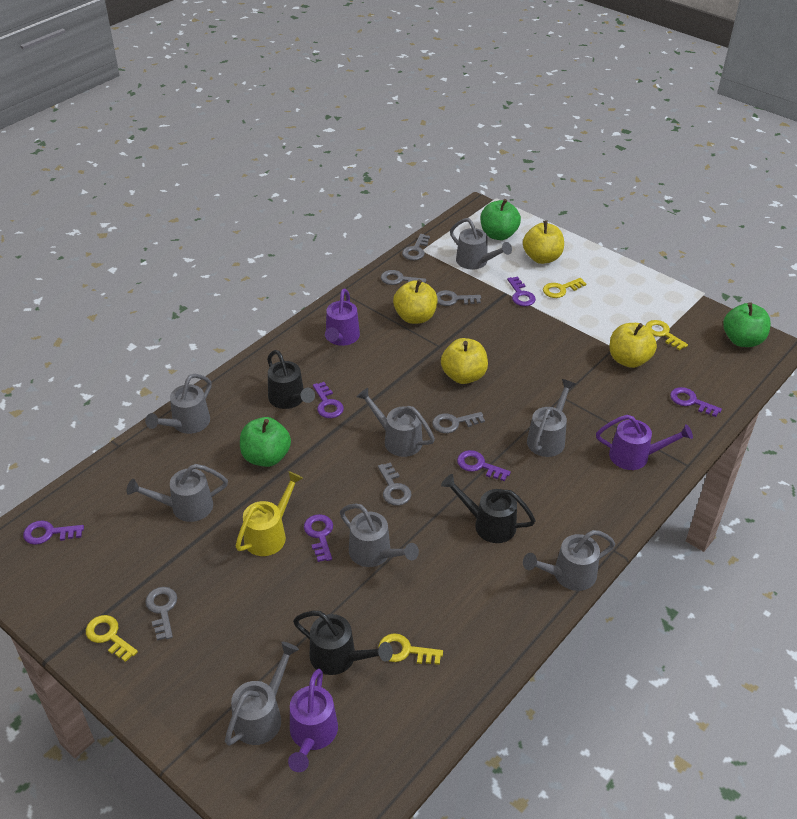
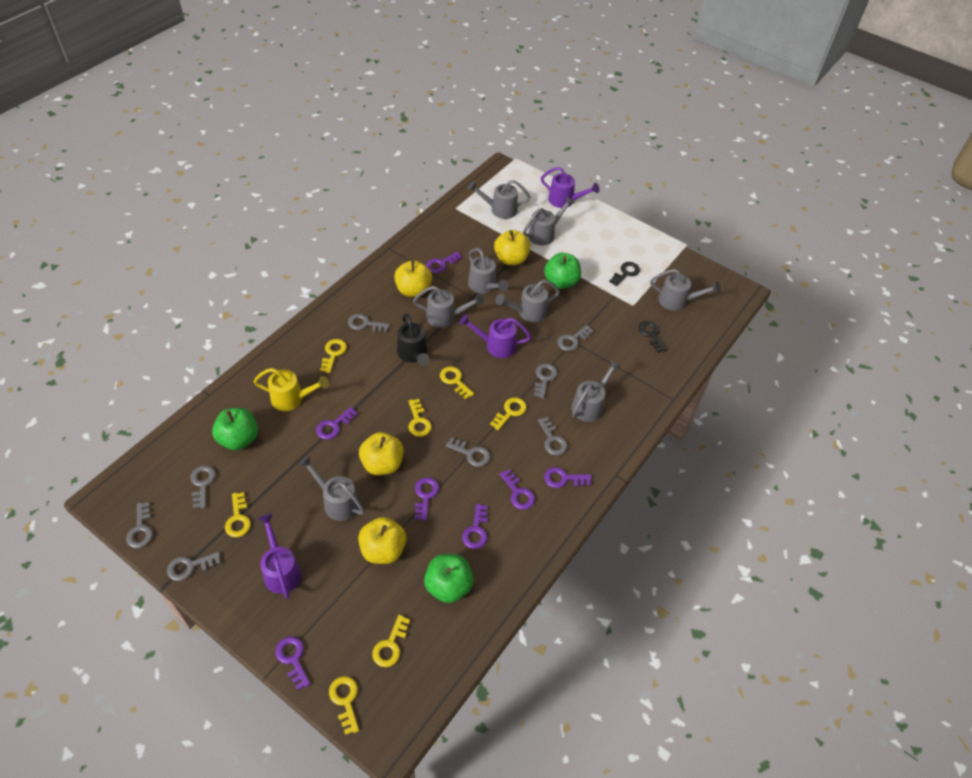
black key: none = 0 -> [609,262,640,287] [638,321,667,353] = 2
black watering can: [267,350,315,409] [293,611,393,675] [441,474,536,543] = 3 -> [397,314,429,366] = 1
grey key: [145,587,177,641] [378,463,412,506] [381,270,426,285] [402,234,430,260] [432,412,485,433] [436,290,481,306] = 6 -> [126,502,153,548] [167,552,221,581] [191,465,216,508] [348,314,390,332] [446,437,490,467] [534,363,557,399] [538,417,567,455] [557,325,593,351] = 8
purple key: [23,520,84,545] [304,514,333,562] [313,382,344,418] [457,450,511,481] [507,277,536,306] [670,387,722,417] = 6 -> [275,636,310,690] [316,407,358,440] [415,477,439,521] [426,252,462,273] [462,504,488,549] [500,469,535,510] [544,467,591,488] = 7
yellow key: [86,615,138,662] [378,633,443,665] [543,278,586,298] [645,320,688,350] = 4 -> [225,492,251,537] [320,339,347,373] [329,676,359,735] [372,615,410,667] [408,399,432,437] [440,366,474,399] [490,397,527,430] = 7

